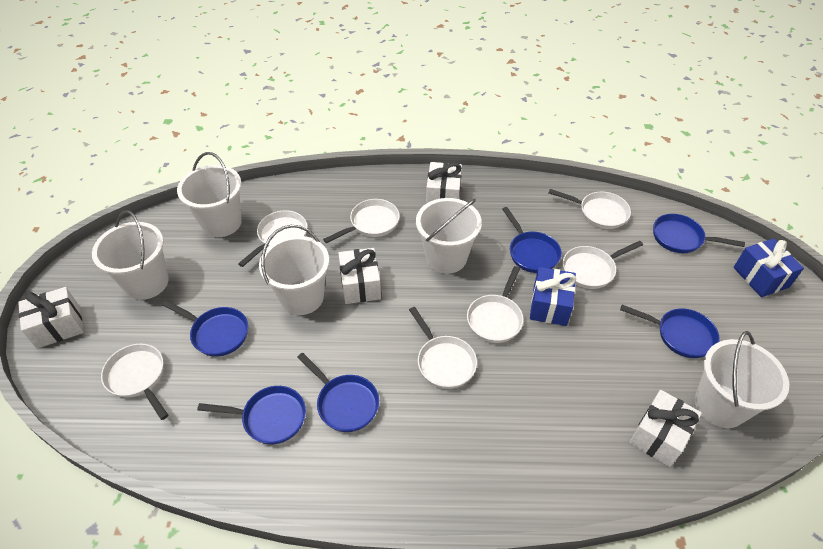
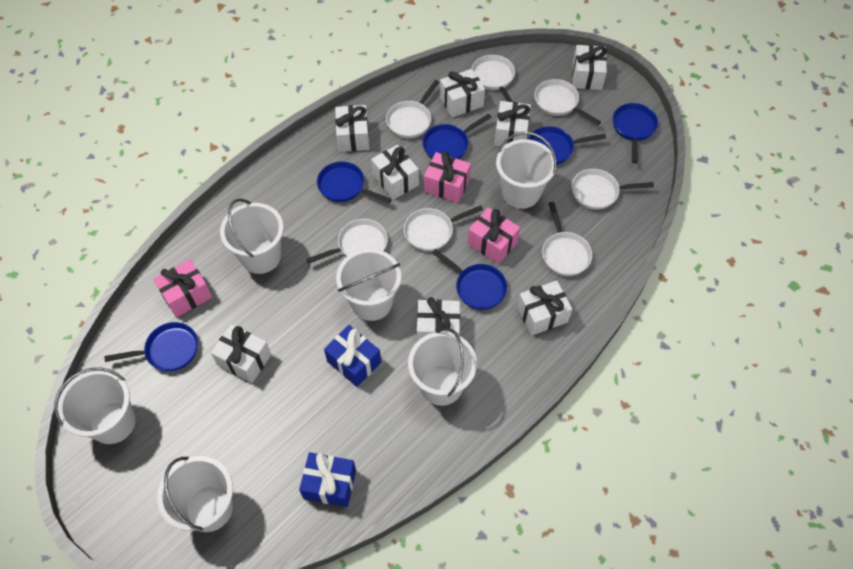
pink gift: none = 0 -> [153,259,212,318] [424,151,471,203] [468,207,520,264] = 3
white bucket: [92,210,169,300] [177,152,242,237] [259,225,329,315] [416,198,482,274] [695,331,789,428] = 5 -> [54,367,136,444] [157,456,233,532] [220,198,284,274] [336,249,401,321] [408,327,477,406] [496,132,557,209] = 6
white gift: [18,287,84,349] [338,248,381,304] [426,162,462,204] [630,390,702,467] = 4 -> [211,324,271,383] [335,105,369,152] [371,145,419,200] [417,297,460,341] [440,69,485,118] [494,101,531,147] [517,280,572,336] [572,45,607,90] = 8

